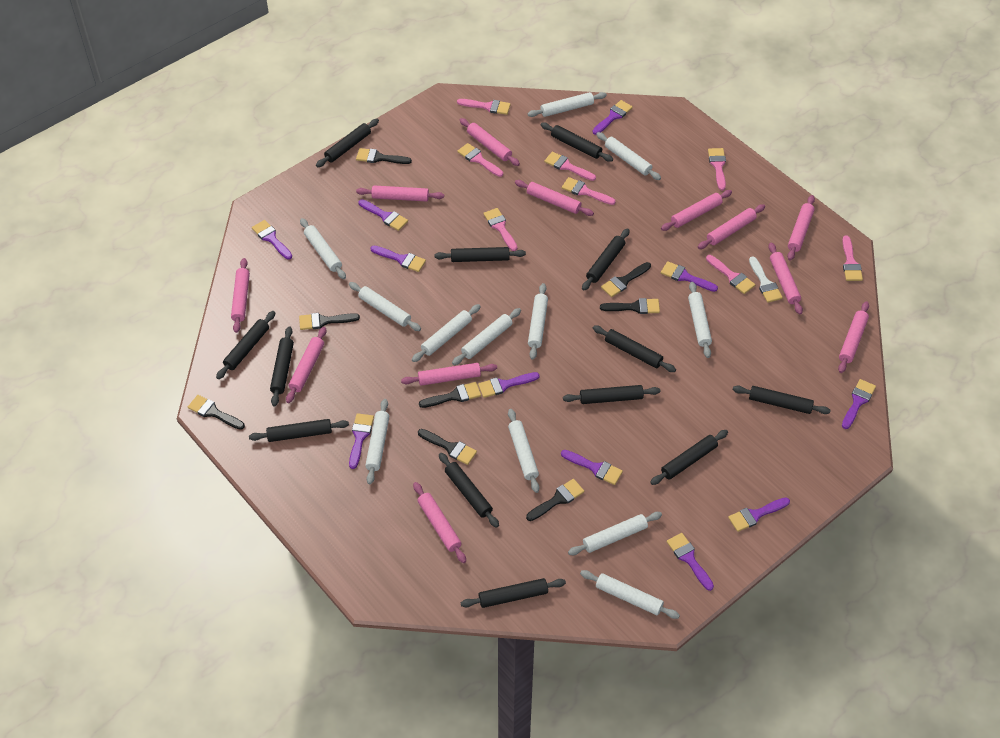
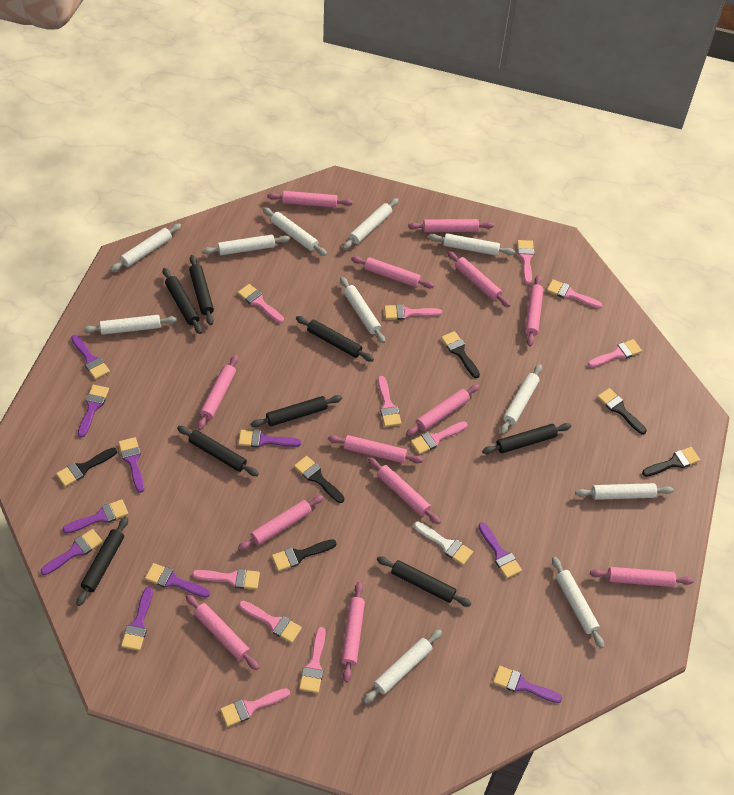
black brush: [188,395,245,430] [299,313,360,330] [356,148,412,164] [418,429,477,465] [419,382,481,408] [526,479,584,521] [600,298,660,314] [601,262,651,297] = 8 -> [56,448,117,487] [272,539,337,571] [294,456,345,503] [441,331,480,378] [597,388,647,434] [642,447,700,477] = 6
black rolling pin: [216,311,275,379] [249,419,349,442] [270,326,294,406] [316,119,379,167] [434,247,526,262] [439,453,499,528] [461,578,566,608] [541,123,613,162] [563,385,660,404] [582,228,629,290] [593,325,676,372] [650,430,728,485] [733,386,831,414] = 13 -> [76,517,128,606] [163,268,202,334] [177,426,259,476] [189,255,214,325] [251,395,342,427] [296,316,374,362] [377,556,471,607] [482,423,571,454] = 8
pink brush: [457,99,511,115] [457,143,503,177] [483,208,517,251] [544,152,596,181] [562,177,616,205] [706,255,755,294] [708,148,726,190] [842,236,863,281] = 8 -> [192,569,260,589] [220,688,290,727] [238,284,284,323] [239,601,302,643] [299,627,326,693] [378,376,401,427] [384,304,442,320] [411,421,468,454] [517,240,535,285] [547,279,602,309] [588,339,642,368] = 11
pink rolling pin: [231,258,250,333] [286,327,326,403] [356,186,444,202] [401,363,497,386] [413,482,466,563] [460,118,520,166] [515,180,594,216] [661,190,732,231] [698,204,765,249] [768,243,803,314] [787,195,815,260] [838,301,869,373] = 12 -> [186,594,259,670] [197,355,238,430] [238,495,324,551] [267,191,353,208] [328,435,423,463] [341,582,365,682] [351,256,434,289] [368,457,440,524] [406,384,480,436] [408,219,494,232] [447,251,510,307] [525,275,543,346] [590,567,694,587] = 13
purple brush: [252,220,292,260] [349,413,374,469] [358,199,408,231] [370,246,426,272] [478,372,540,398] [561,450,623,485] [593,100,633,135] [661,261,718,292] [667,533,714,591] [728,497,790,532] [842,379,876,429] = 11 -> [41,529,103,575] [63,499,128,534] [71,335,110,380] [78,385,109,438] [118,437,144,493] [121,587,153,651] [145,563,210,598] [238,430,301,448] [478,522,522,579] [493,666,562,703] = 10
white rolling pin: [300,218,346,279] [349,282,421,331] [365,399,389,484] [412,304,481,362] [452,308,521,365] [508,409,539,493] [528,92,607,117] [528,283,548,360] [568,512,662,555] [580,570,680,619] [596,132,661,180] [688,282,712,358] = 12 -> [83,315,177,335] [110,224,181,272] [203,234,290,255] [263,207,327,256] [340,277,385,343] [343,198,398,250] [363,629,442,703] [429,233,515,256] [500,364,542,434] [552,557,604,648] [575,483,674,500] = 11

